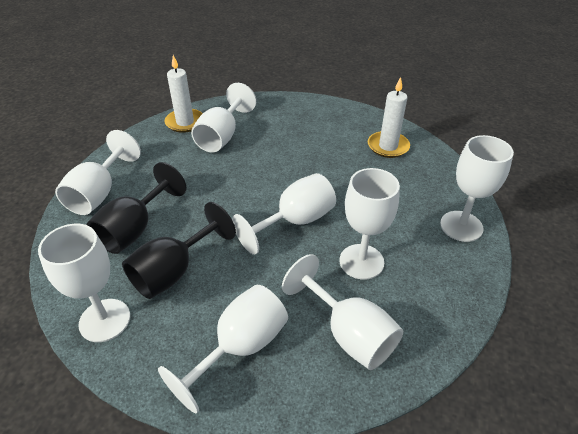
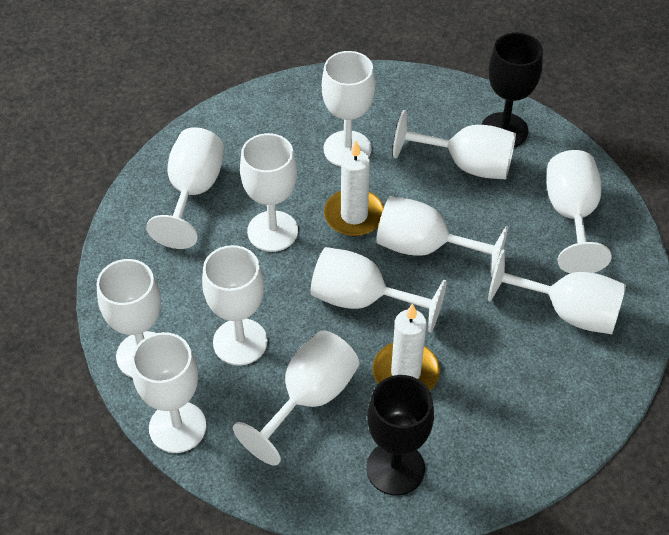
white goblet: [38,224,130,342] [55,130,141,215] [158,285,288,413] [191,83,256,153] [232,173,336,255] [282,254,403,370] [340,168,400,280] [440,135,514,242] = 8 -> [96,259,161,378] [132,332,206,453] [146,127,224,249] [202,245,268,366] [233,330,359,466] [240,133,298,252] [311,247,447,333] [322,51,375,167] [376,197,508,277] [393,110,516,179] [488,249,626,334] [547,150,612,273] = 12

